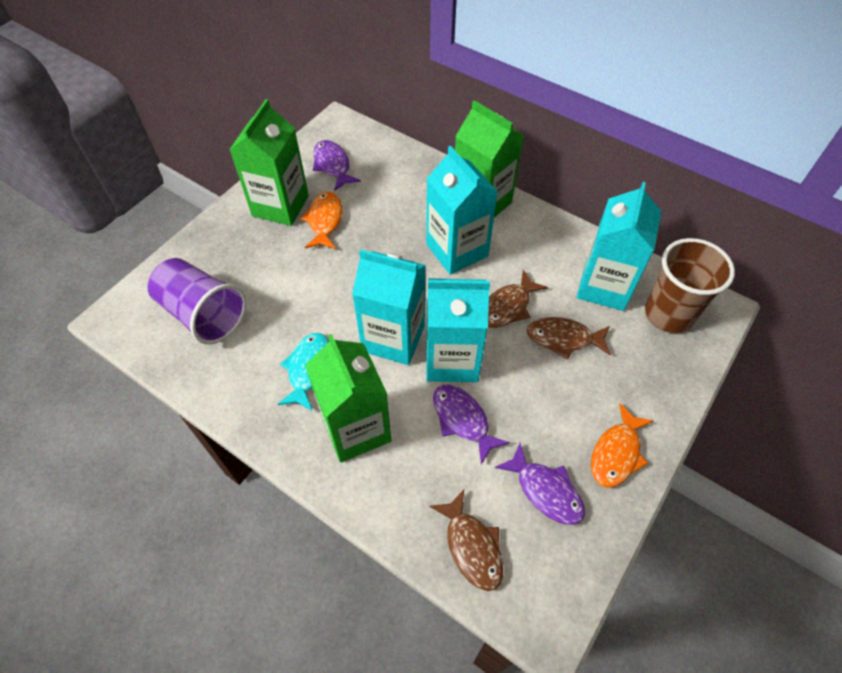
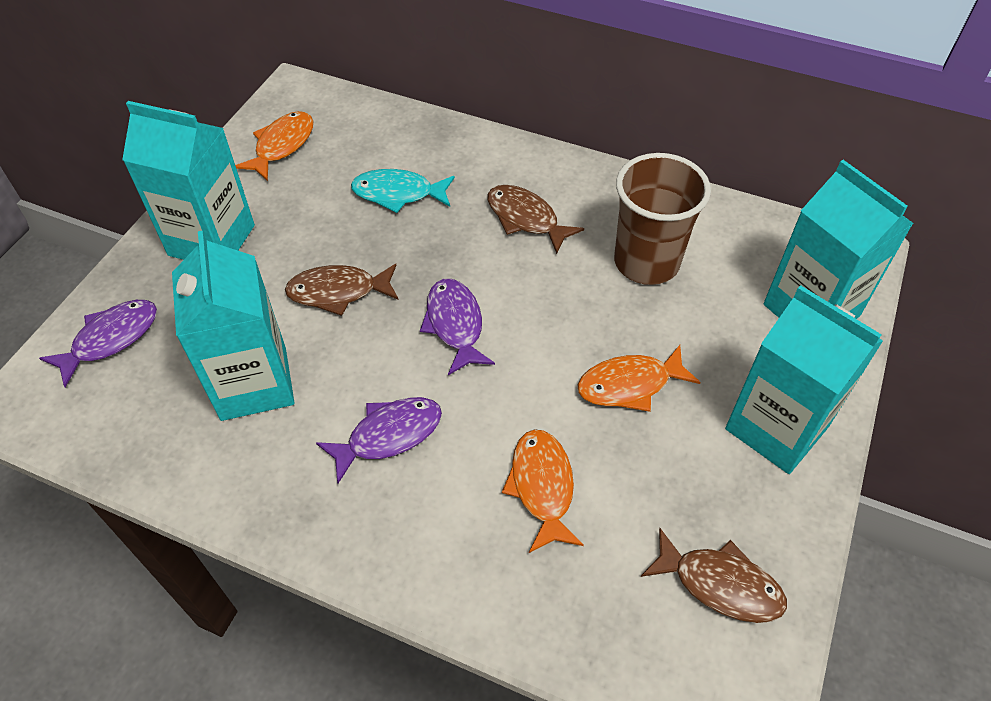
green carton: [229,99,309,226] [305,334,391,463] [455,100,524,218] = 3 -> none = 0
orange fish: [300,192,342,249] [591,403,654,488] = 2 -> [235,111,313,181] [502,429,584,553] [578,345,701,412] = 3
purple cup: [147,258,246,345] = 1 -> none = 0

